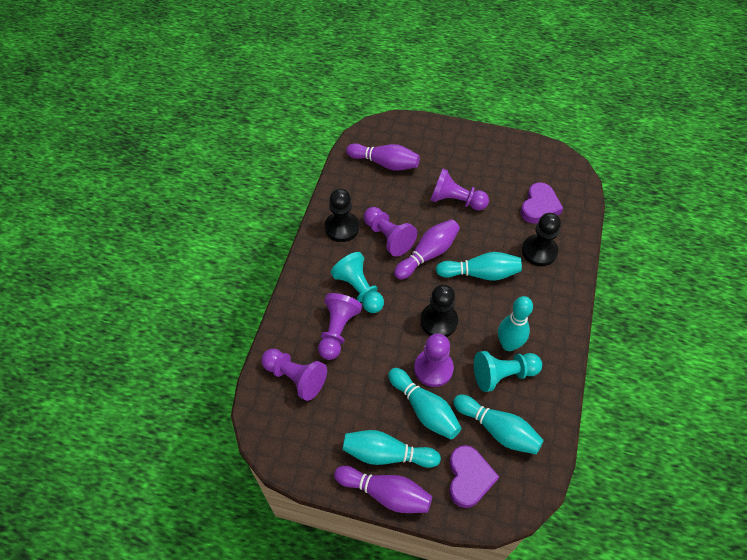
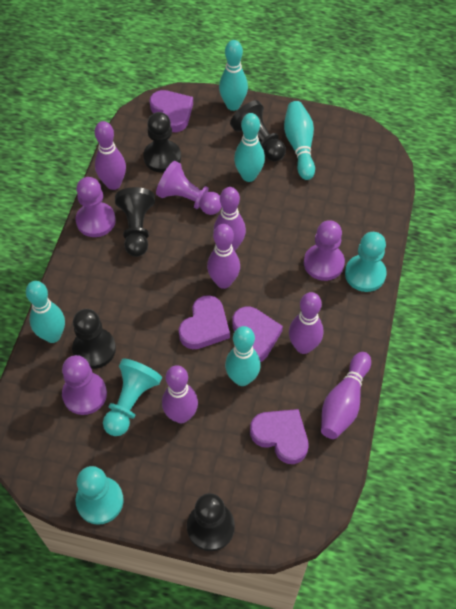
black pawn: [325,189,359,242] [420,284,458,337] [522,213,561,266] = 3 -> [72,309,116,369] [115,187,155,257] [143,112,181,173] [187,493,235,551] [230,100,286,161] = 5
purple bowling pin: [334,466,432,513] [346,143,420,171] [394,219,460,280] = 3 -> [95,121,126,190] [162,365,198,423] [207,224,240,289] [214,187,246,251] [289,292,323,354] [321,352,371,439] = 6
purple heart: [449,445,499,508] [520,182,564,224] = 2 -> [150,90,193,132] [179,295,230,349] [232,307,283,362] [250,409,308,464] = 4
purple pawn: [261,349,327,401] [318,293,362,360] [364,207,417,256] [414,333,454,387] [431,168,489,210] = 5 -> [62,355,107,415] [75,177,116,237] [156,161,222,215] [304,220,345,281] = 4
turquoise pawn: [331,252,384,313] [474,351,542,392] = 2 -> [76,466,124,525] [103,359,162,436] [345,232,387,292] = 3

